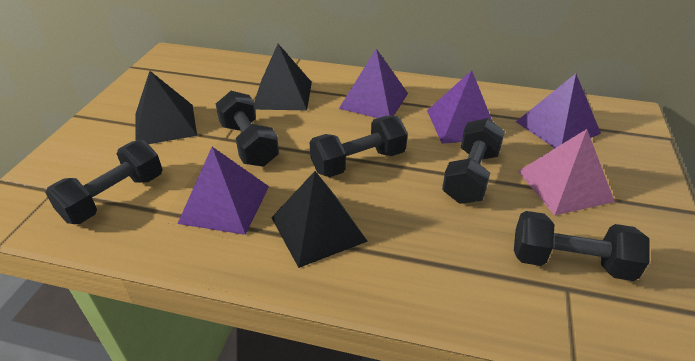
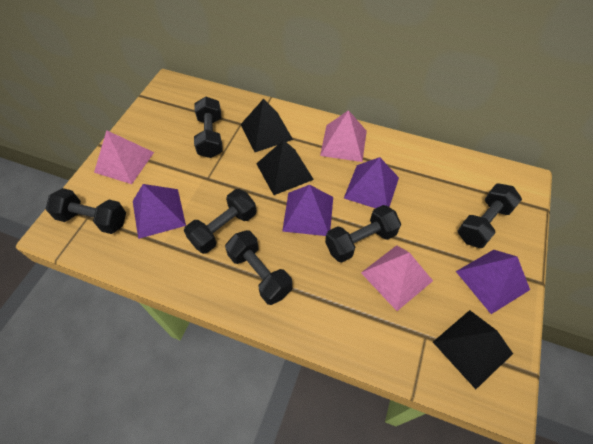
black dumbbell: [45,140,163,224] [216,91,279,167] [309,116,408,177] [442,118,505,204] [514,211,650,281] = 5 -> [46,188,126,234] [184,189,257,254] [194,97,223,158] [225,230,292,305] [325,205,401,262] [458,184,522,248] = 6
pink pyramid: [518,129,615,215] = 1 -> [94,130,154,184] [320,110,367,162] [361,245,433,311] = 3

